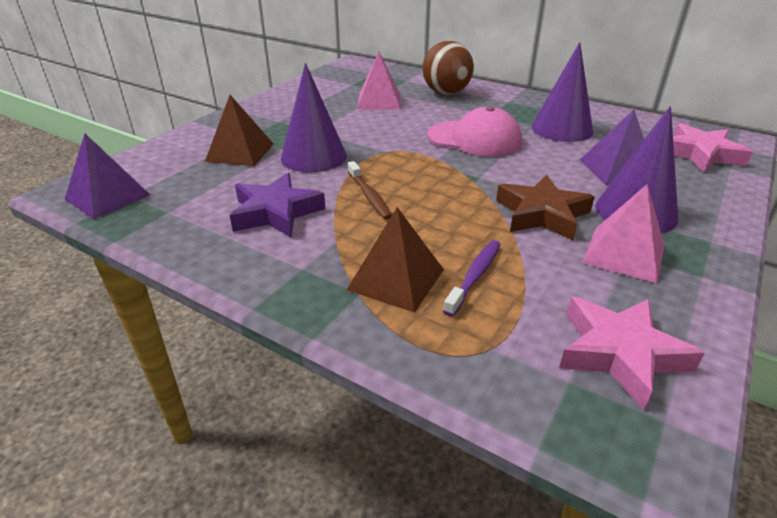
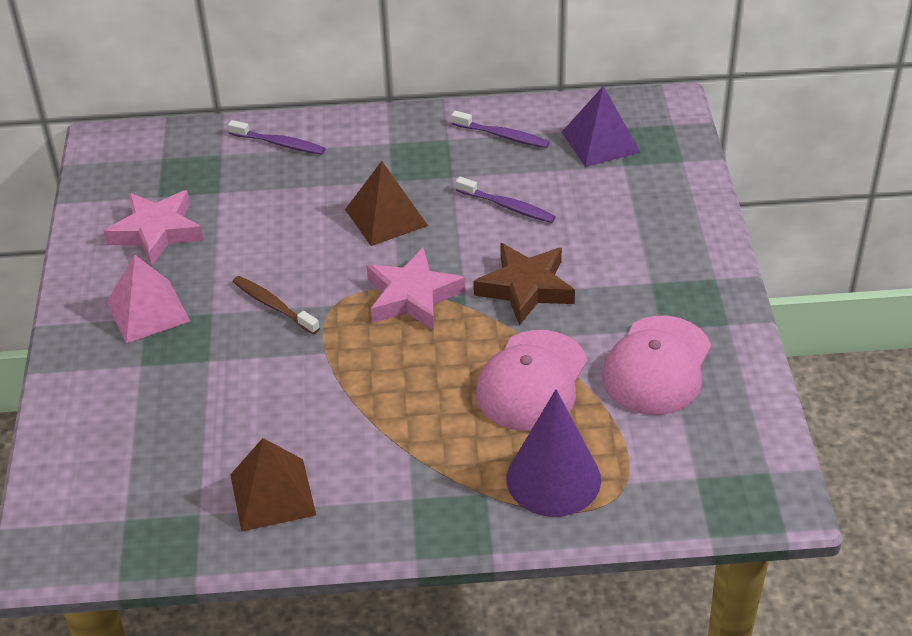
brown ball: [423,41,474,95] = 1 -> none = 0
pink cap: [427,106,522,157] = 1 -> [476,330,587,431] [602,316,711,415] = 2
pink pyramid: [357,52,401,110] [582,184,665,283] = 2 -> [106,255,190,343] = 1
purple cone: [281,63,347,172] [531,42,593,142] [595,106,679,234] = 3 -> [506,389,601,517] = 1
purple pyramid: [65,134,150,219] [580,110,644,185] = 2 -> [561,86,641,167] = 1
purple star: [230,173,325,237] = 1 -> none = 0
purple toothbrush: [443,240,501,316] = 1 -> [228,120,325,154] [451,111,550,148] [456,177,556,223] = 3

